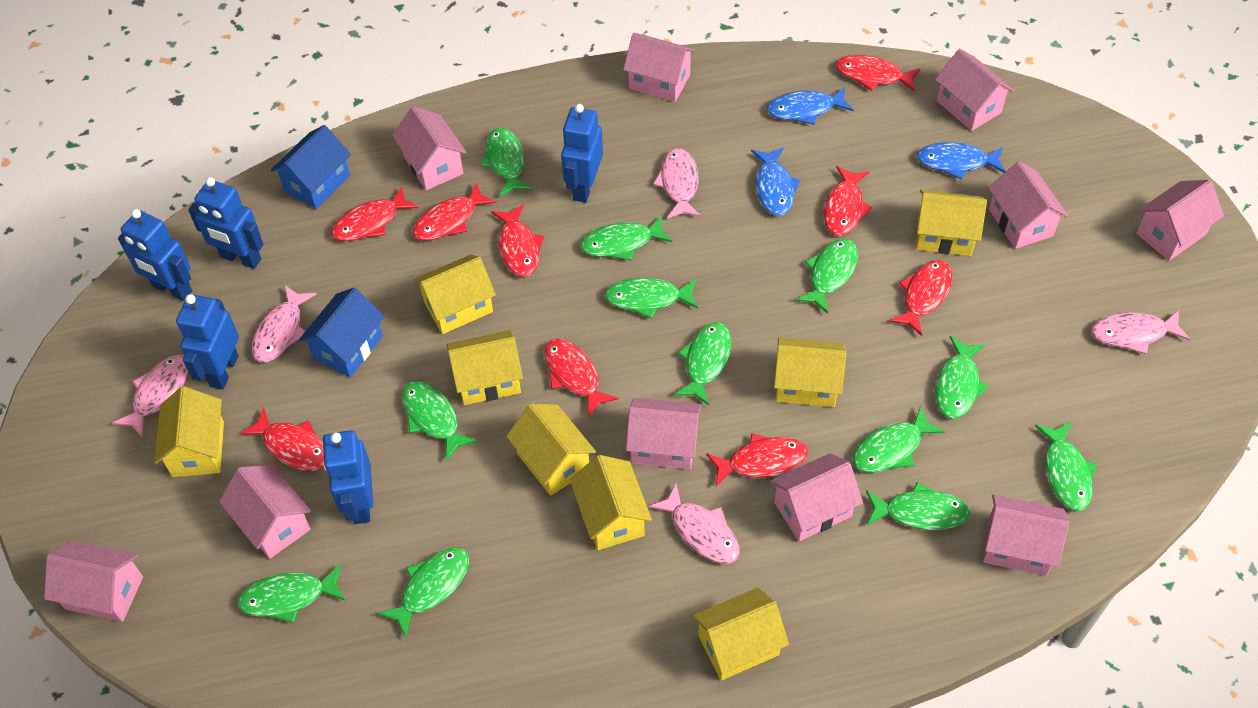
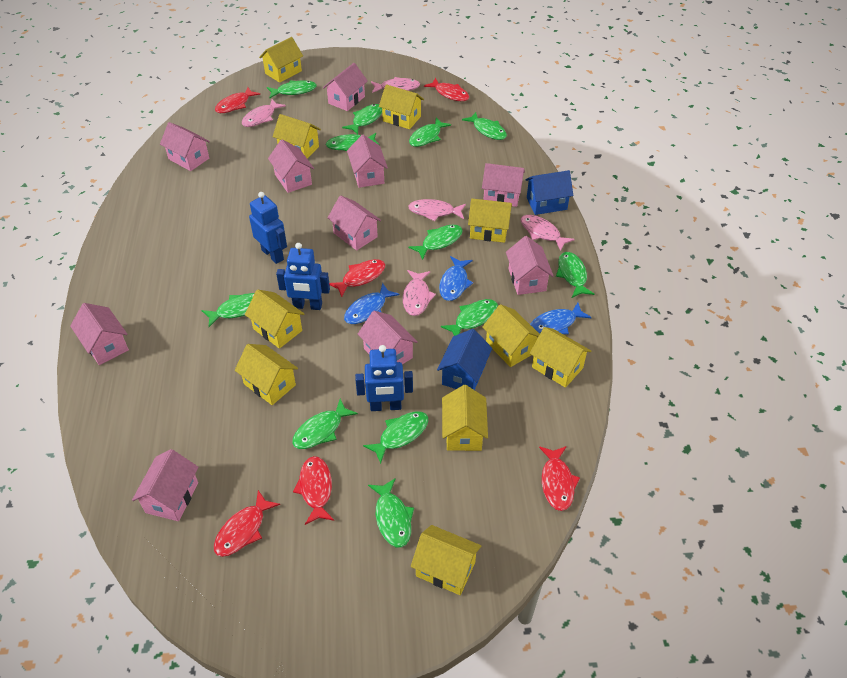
blue robot: [118,209,192,301] [176,294,239,389] [188,177,264,269] [322,430,374,524] [561,104,603,203] = 5 -> [249,192,287,264] [276,243,330,310] [355,345,413,411] = 3
red fish: [239,406,324,471] [331,186,419,241] [412,183,496,241] [491,204,544,277] [544,339,618,417] [706,433,808,486] [823,166,872,236] [835,55,921,92] [889,260,953,336] = 9 -> [214,490,280,557] [215,87,261,113] [293,456,334,525] [329,259,385,297] [424,78,469,101] [539,446,580,511] = 6
yellow house: [154,386,224,477] [414,255,496,334] [447,330,523,405] [506,404,596,496] [570,455,652,550] [692,587,789,680] [774,338,846,407] [916,190,987,256] = 8 -> [235,344,298,405] [245,289,304,349] [259,37,303,83] [273,114,321,159] [379,84,424,129] [411,525,481,595] [442,385,488,451] [468,199,512,243] [482,304,540,367] [530,327,591,388] = 10

